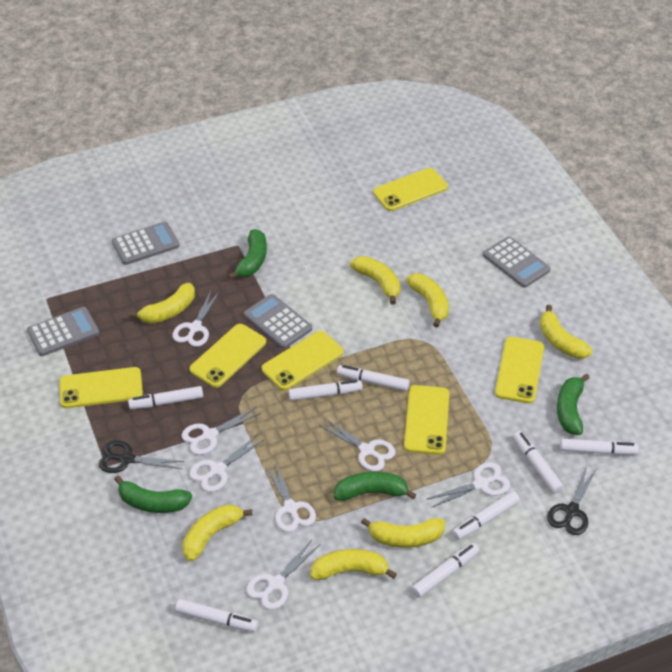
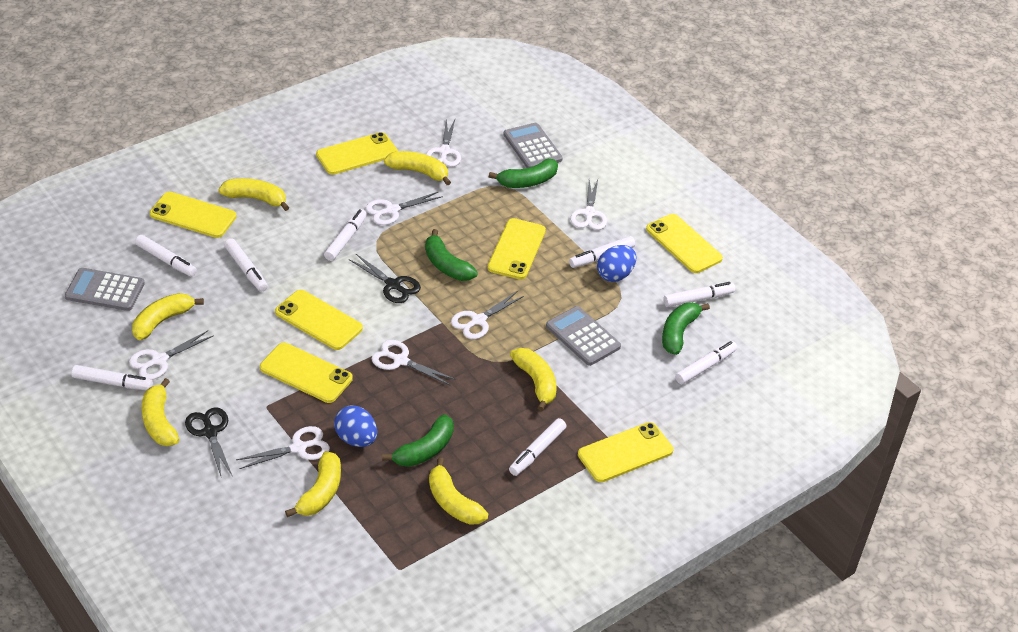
blue egg: none = 0 -> [334,405,377,447] [597,245,636,282] = 2
grey calculator: [27,307,99,356] [112,222,180,265] [244,294,312,349] [483,236,551,288] = 4 -> [65,268,145,311] [503,123,563,168] [546,306,621,366] = 3
yellow phone: [59,367,143,408] [189,324,266,388] [262,331,343,391] [373,168,448,211] [404,385,449,455] [495,337,544,403] = 6 -> [150,192,236,238] [260,343,353,403] [275,290,363,350] [316,132,398,175] [488,218,546,279] [578,422,673,482] [646,214,723,273] = 7

